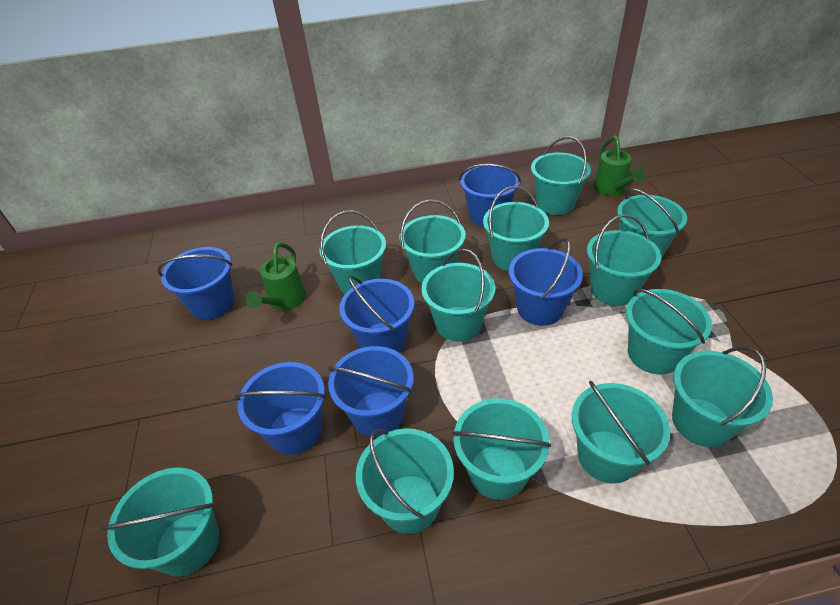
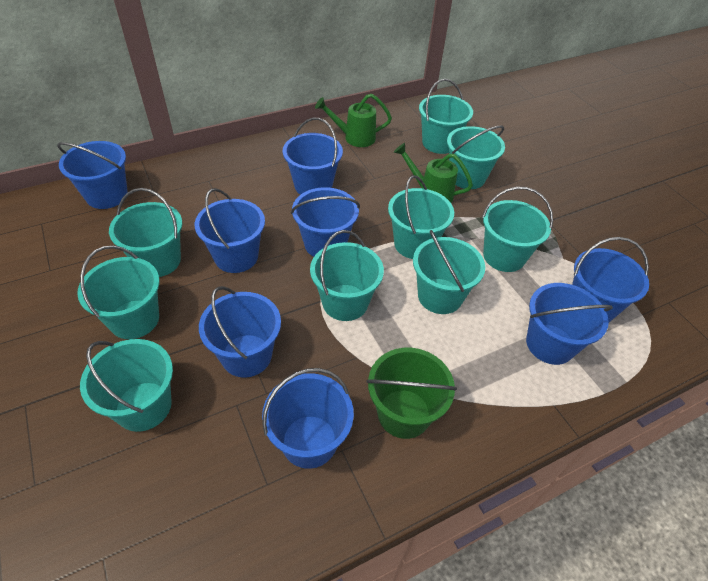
blue bucket: [158,247,235,320] [234,362,326,455] [328,346,414,437] [339,276,414,352] [459,164,521,227] [509,238,583,326] = 6 -> [57,141,128,209] [195,188,265,273] [199,286,281,378] [262,368,354,469] [283,118,343,195] [291,187,360,257] [526,283,613,365] [572,237,649,322] = 8
green bucket: none = 0 -> [366,348,457,439] = 1
turquoise bucket: [100,467,219,576] [319,211,386,294] [356,428,454,534] [399,200,466,283] [421,249,495,341] [452,398,551,500] [483,186,549,271] [531,136,591,215] [572,381,670,484] [587,214,661,306] [617,188,687,258] [626,289,712,374] [672,346,773,447] = 13 -> [77,245,160,339] [80,339,173,432] [109,188,182,277] [310,230,384,321] [388,175,454,259] [413,230,485,314] [419,79,473,154] [447,125,505,189] [482,187,553,272] = 9

